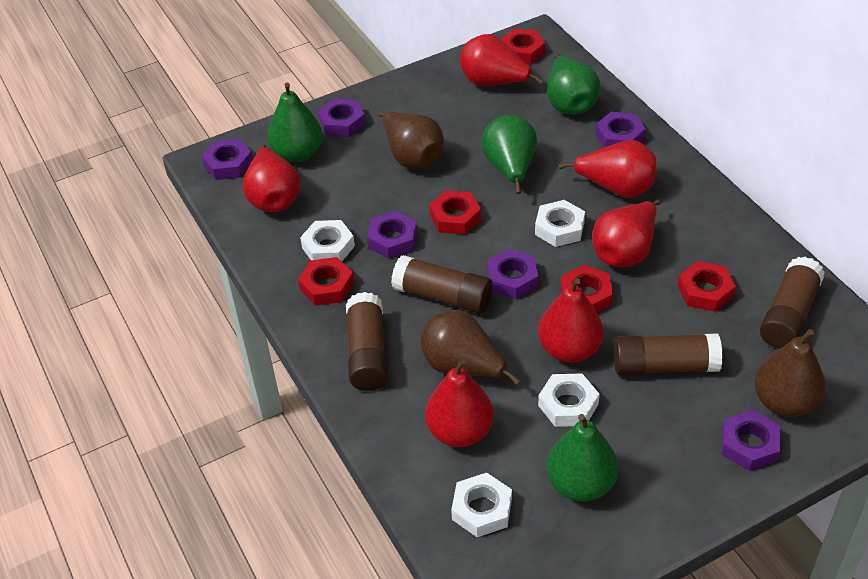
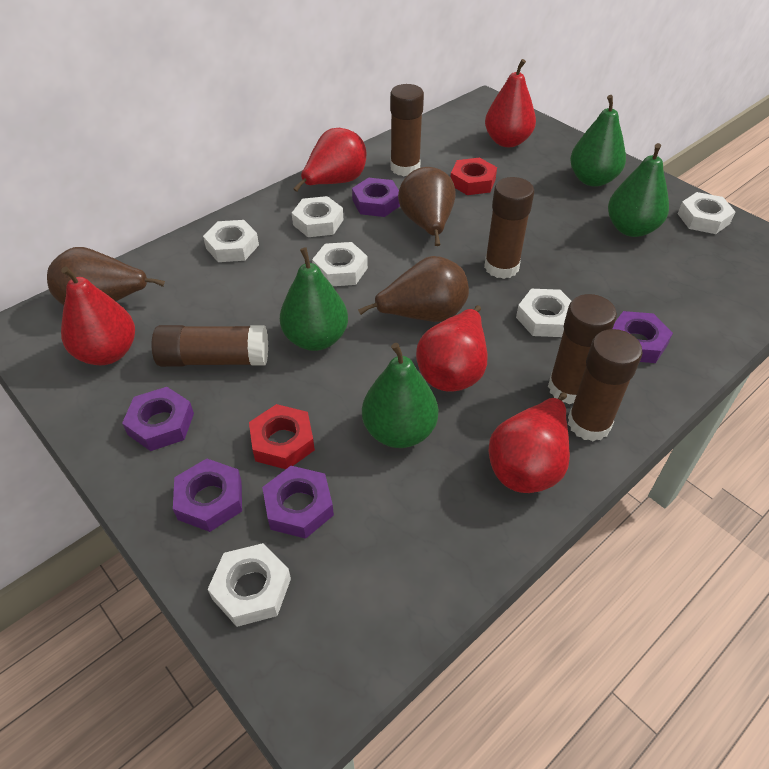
brown glue stick: [346,292,388,391] [391,255,493,314] [614,333,723,376] [760,257,825,349] = 4 -> [151,325,268,367] [390,84,424,176] [484,177,534,279] [548,294,617,404] [568,329,643,441] = 5
purple nut: [201,139,253,180] [318,98,366,137] [367,211,417,259] [487,249,538,299] [595,112,646,147] [722,410,781,471] = 6 -> [122,387,194,451] [173,459,242,532] [262,466,334,539] [352,178,400,217] [613,311,673,363] = 5
red nut: [298,257,354,306] [429,191,481,235] [501,29,545,64] [561,265,613,312] [678,261,736,312] = 5 -> [249,404,315,469] [450,158,497,195] = 2
red pear: [243,144,300,212] [425,359,494,447] [460,34,544,86] [538,278,604,363] [559,140,657,198] [592,200,661,267] = 6 -> [61,266,135,365] [293,128,366,192] [416,305,487,392] [485,59,536,147] [489,392,570,493] = 5
white nut: [300,220,355,261] [451,473,512,537] [535,200,585,247] [538,374,600,427] = 4 -> [203,220,259,262] [208,543,291,627] [292,196,343,237] [312,242,368,286] [516,289,571,337] [678,192,735,234] = 6

